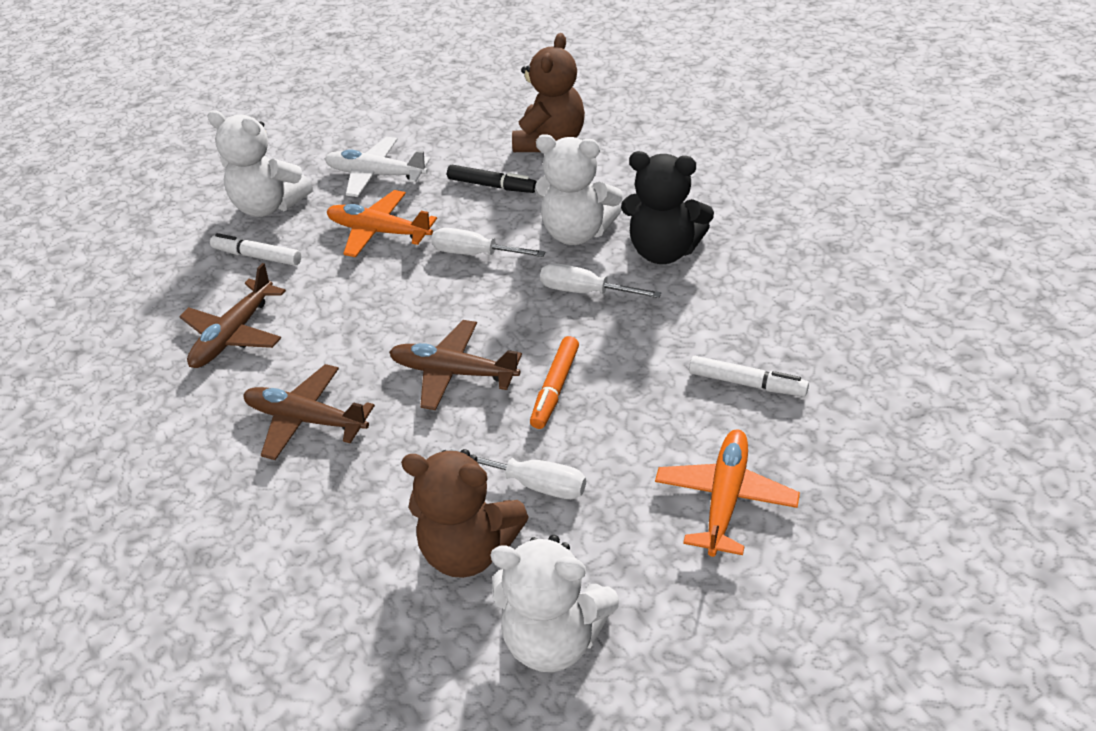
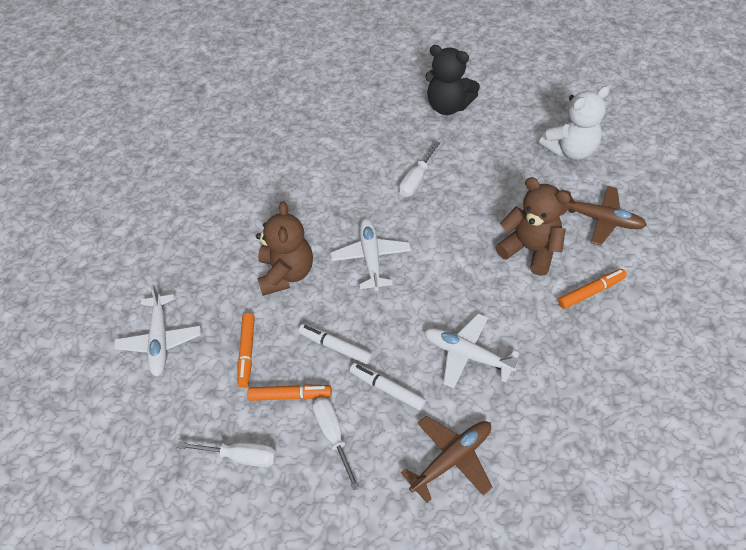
black marker: [447,165,537,193] = 1 -> none = 0
brown plane: [179,263,286,368] [243,364,375,460] [389,320,522,410] = 3 -> [401,416,493,503] [561,186,647,246] = 2
orange marker: [530,336,579,429] = 1 -> [238,313,255,388] [247,384,332,401] [558,269,627,309] = 3
orange plane: [327,190,437,257] [655,429,800,557] = 2 -> none = 0
white plane: [325,137,430,197] = 1 -> [114,284,201,377] [331,218,411,291] [424,313,519,388] = 3
white teddy bear: [207,110,313,217] [491,535,619,672] [535,134,623,245] = 3 -> [539,86,610,160] = 1

